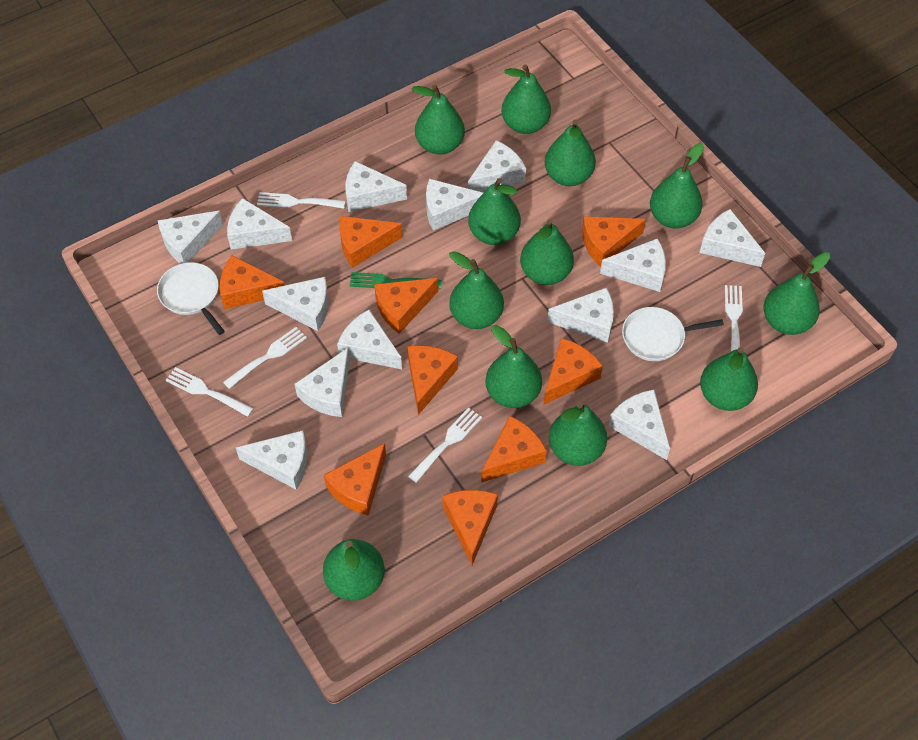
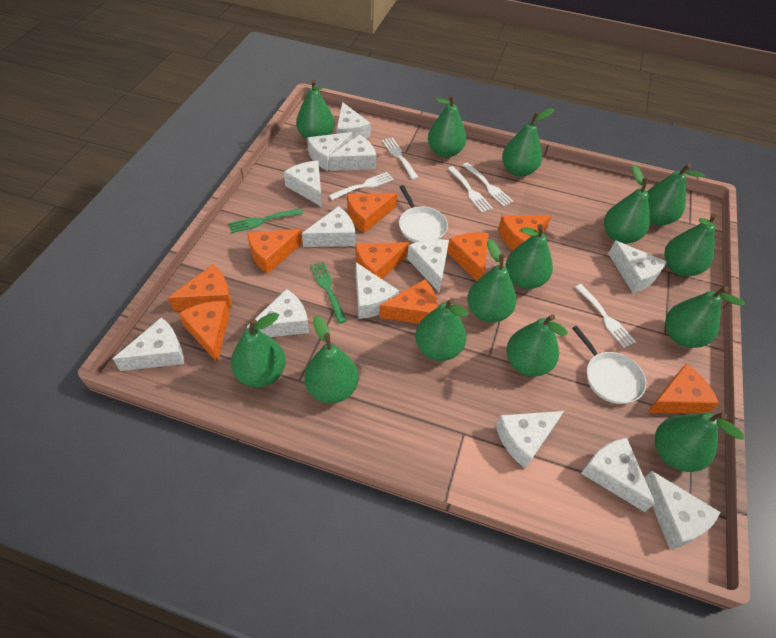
green fork: [350,272,442,288] = 1 -> [229,208,303,233] [310,261,347,323] = 2
green pear: [323,539,385,601] [412,85,465,155] [449,251,504,329] [468,178,521,245] [485,325,542,408] [501,65,551,134] [520,219,574,285] [545,119,596,186] [549,402,607,466] [650,143,704,229] [700,347,758,411] [763,252,830,335] = 12 -> [231,312,286,387] [296,79,335,139] [304,315,359,403] [415,298,469,361] [428,94,466,158] [467,239,516,323] [502,108,554,177] [506,224,553,289] [506,314,568,376] [604,165,650,244] [647,164,705,226] [655,412,744,472] [664,213,716,277] [665,286,745,348] = 14

